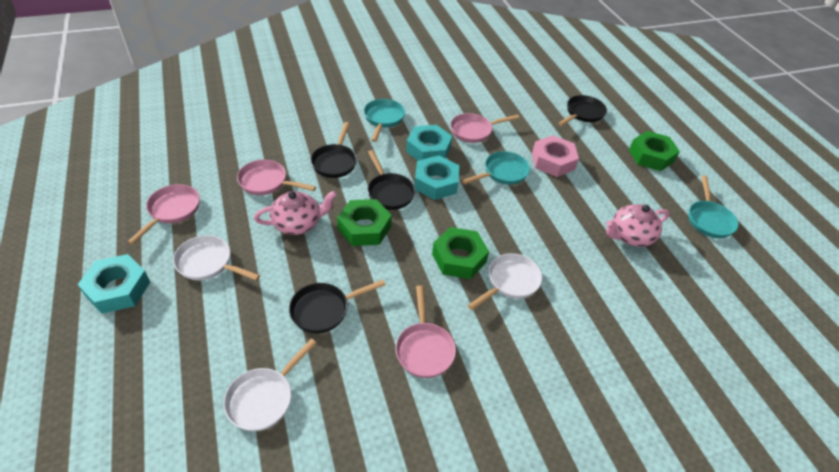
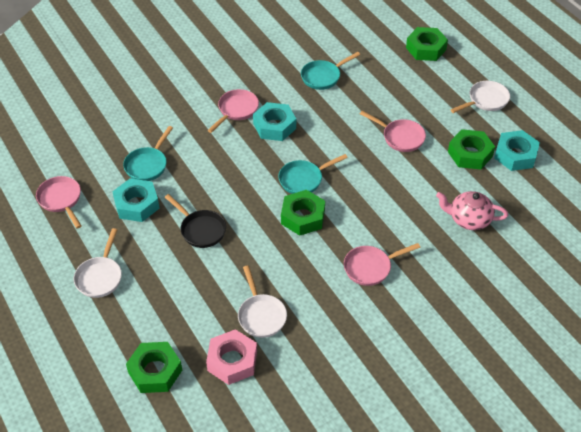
black pan: [289,280,385,333] [311,122,357,178] [367,150,415,210] [558,95,607,126] = 4 -> [165,194,226,248] = 1
green nut: [337,199,392,246] [432,227,489,279] [629,131,680,171] = 3 -> [126,342,182,393] [281,190,325,236] [406,27,448,61] [448,129,495,170] = 4
pink teapot: [254,191,337,235] [606,204,670,247] = 2 -> [436,191,508,230] = 1

